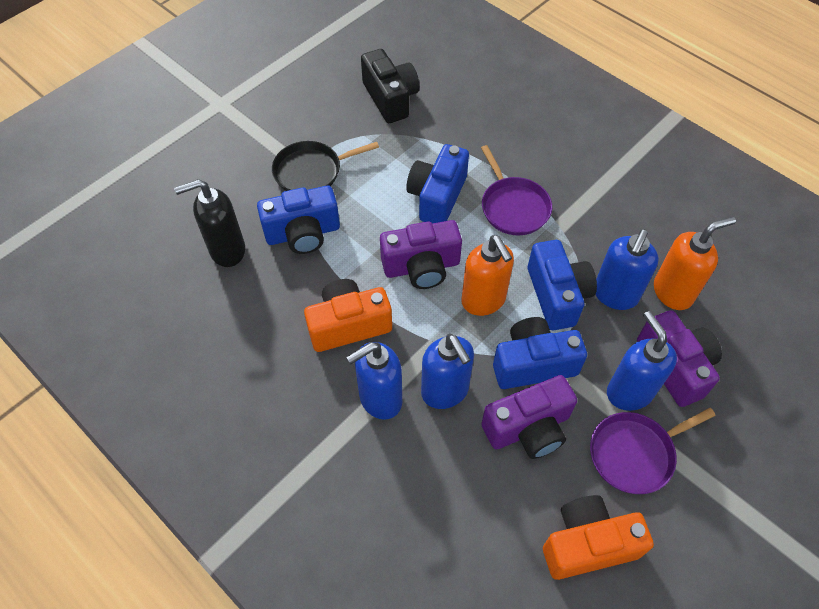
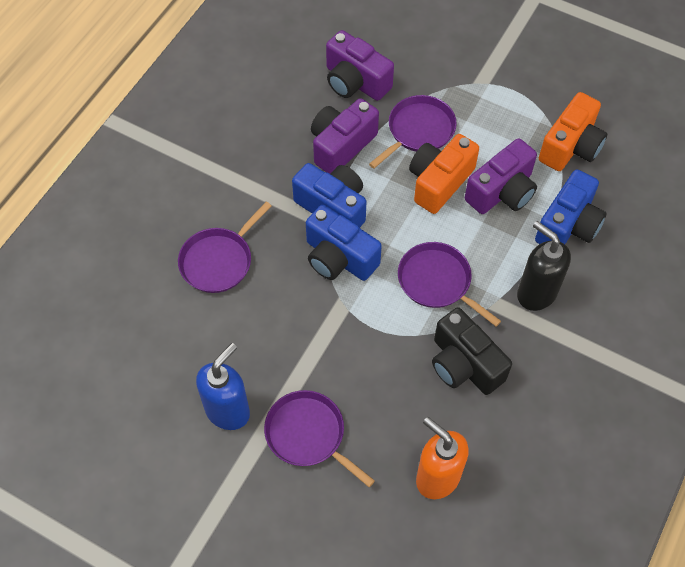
black pan: [272,141,379,191] = 1 -> none = 0
blue camera: [257,186,340,254] [406,144,469,223] [493,317,587,389] [528,240,597,330] = 4 -> [292,163,366,228] [306,205,382,281] [535,169,607,244] = 3
blue soap dispenser: [346,342,402,420] [421,334,474,409] [596,229,659,310] [607,311,677,411] = 4 -> [196,343,250,430] = 1
orange soap dispenser: [461,235,514,316] [654,217,736,310] = 2 -> [416,417,469,499] = 1
purple pan: [481,145,552,236] [590,408,716,494] = 2 -> [178,202,271,293] [264,390,375,487] [369,95,457,168] [398,242,501,327] = 4

